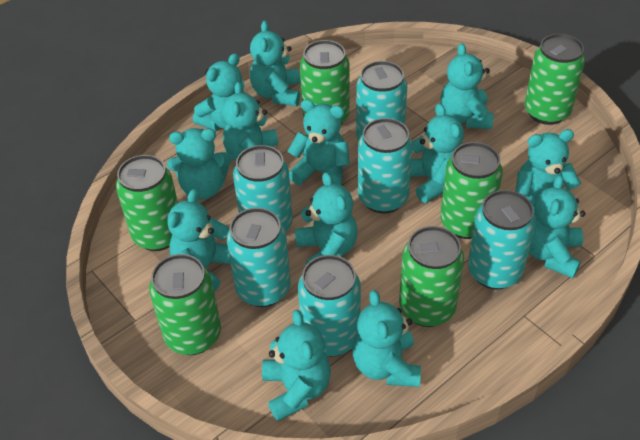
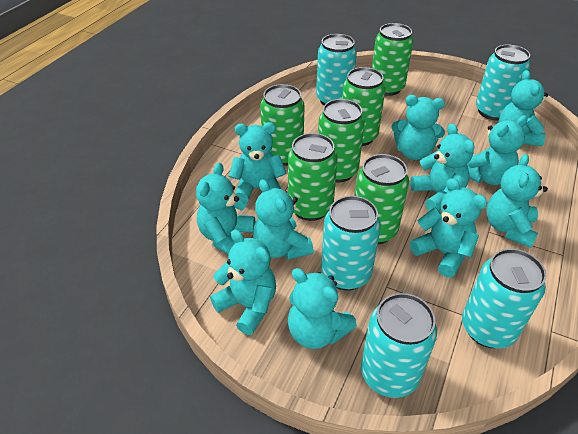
turquoise can: [227,208,291,307] [233,145,293,231] [298,255,361,357] [356,61,407,140] [358,118,413,214] [468,190,536,290] = 6 -> [316,34,357,105] [321,196,381,291] [361,293,437,398] [462,248,546,348] [476,45,530,120] = 5
turquoise teddy bear: [167,128,232,200] [167,189,230,292] [193,53,245,131] [222,82,278,160] [250,21,301,106] [262,310,331,421] [288,99,350,185] [295,172,357,265] [352,290,421,387] [411,103,464,203] [440,43,494,129] [515,129,581,213] [529,175,586,278] = 13 -> [196,163,255,255] [210,229,276,335] [229,122,287,203] [253,179,314,260] [288,268,357,349] [391,95,445,160] [410,123,475,211] [410,178,488,277] [466,115,528,185] [486,154,548,248] [498,70,548,146] = 11

